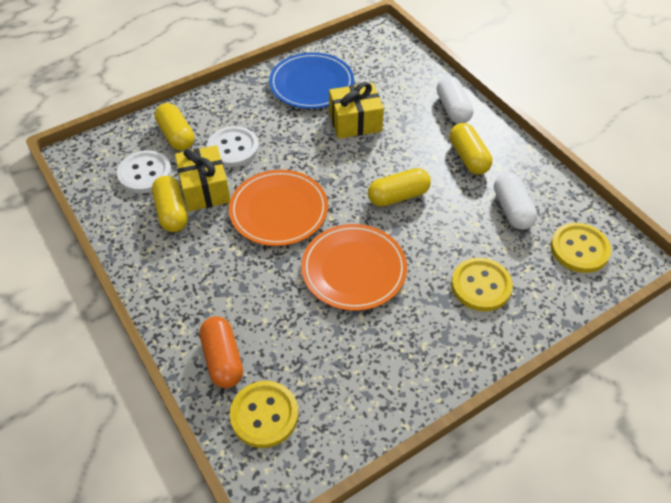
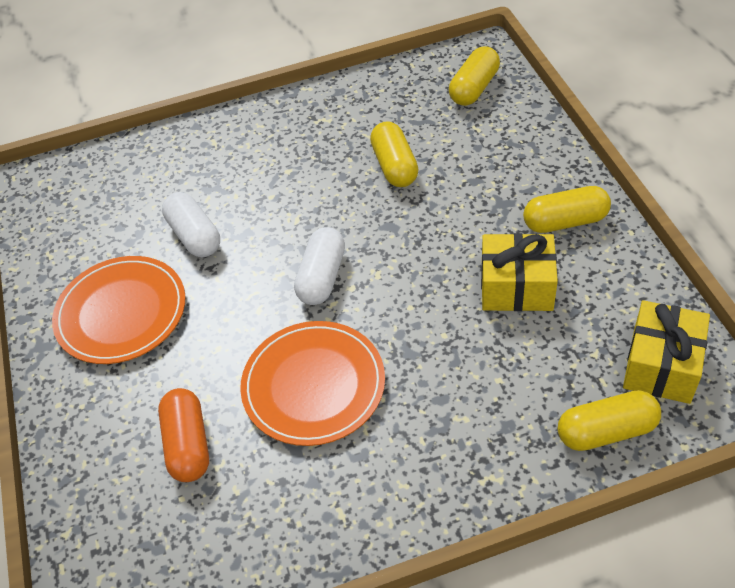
blue plate: [269,52,354,109] = 1 -> none = 0
white button: [117,150,172,194] [207,126,259,167] = 2 -> none = 0
yellow button: [230,381,298,448] [451,258,513,311] [551,223,611,273] = 3 -> none = 0

